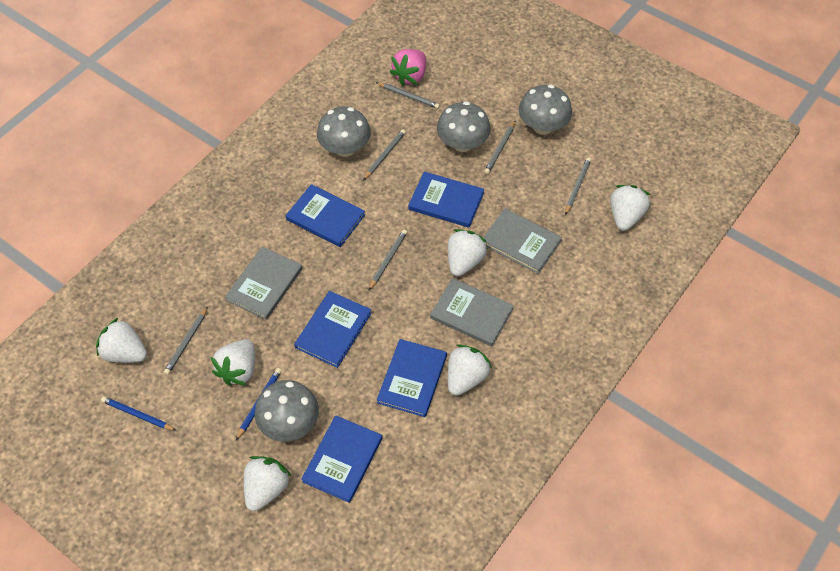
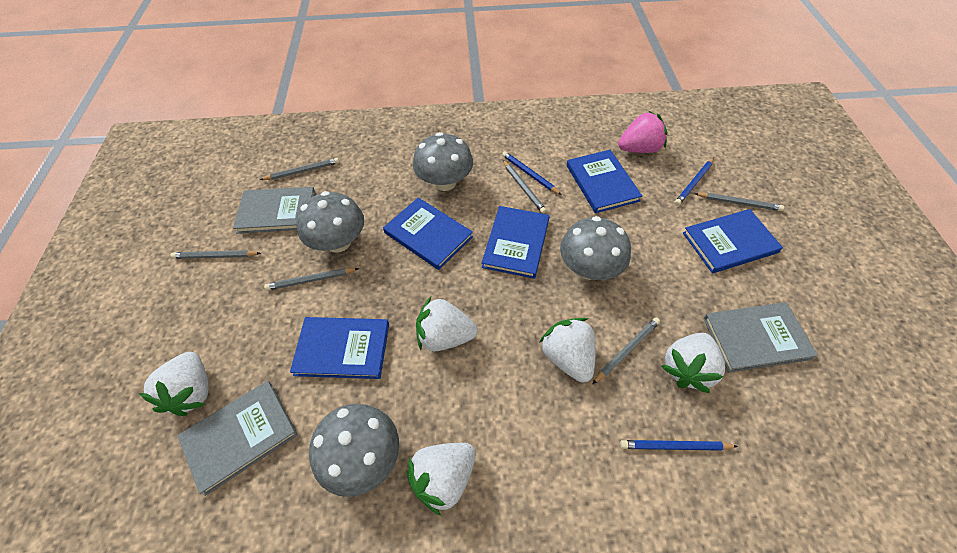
blue pencil: [101,396,177,431] [236,368,282,440] = 2 -> [502,151,562,195] [620,440,738,451] [675,158,714,206] = 3
white strawberry: [96,317,147,363] [211,339,255,386] [244,456,292,511] [448,229,488,277] [448,344,492,396] [610,185,651,231] = 6 -> [139,352,209,416] [406,443,476,516] [416,297,478,351] [539,318,596,383] [661,333,725,393] = 5

